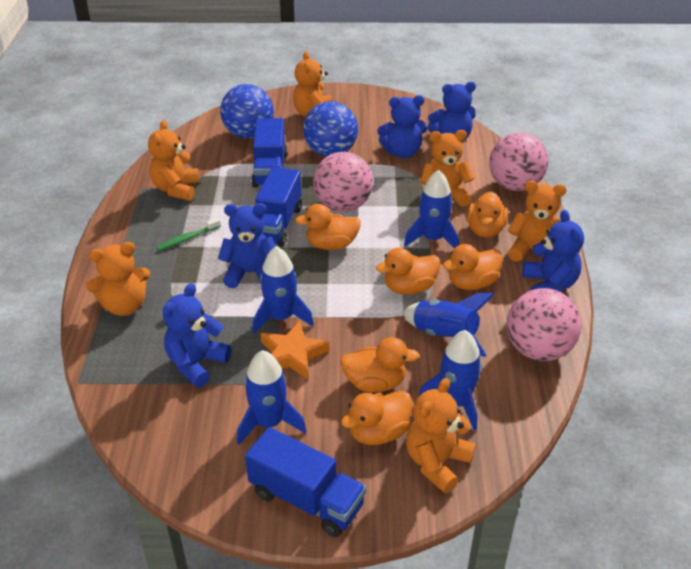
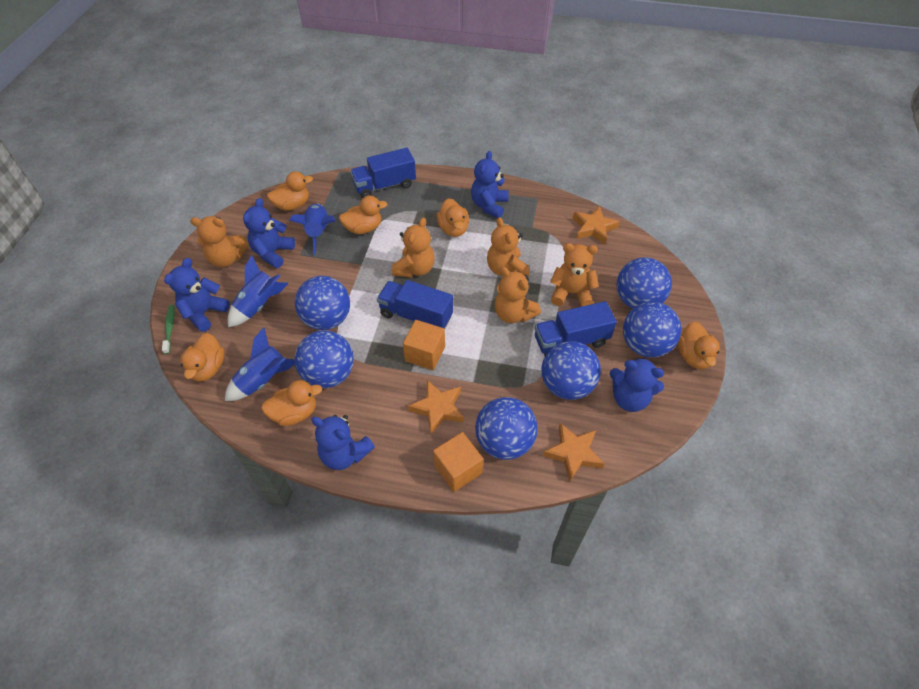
blue ball: [220,84,274,138] [303,101,358,157] = 2 -> [294,330,354,388] [295,276,350,330] [475,397,537,460] [541,341,601,400] [617,257,672,309] [623,302,681,357] = 6
blue rocket: [237,350,306,445] [252,246,314,334] [402,293,495,357] [404,170,459,248] [418,330,482,431] = 5 -> [225,327,295,401] [228,255,289,327] [289,204,335,255] = 3
orange cube: none = 0 -> [403,320,445,370] [433,432,483,492] = 2
orange star: [260,321,329,379] = 1 -> [408,380,464,434] [543,423,604,482] [573,206,620,244] = 3
orange teddy bear: [86,242,150,316] [148,120,199,201] [293,51,333,117] [406,378,476,493] [420,130,475,207] [508,180,567,262] = 6 -> [190,216,249,267] [392,218,435,278] [487,217,529,277] [494,267,541,323] [550,243,599,307] = 5
pink ball: [313,152,373,212] [489,133,548,191] [507,288,581,361] = 3 -> none = 0

